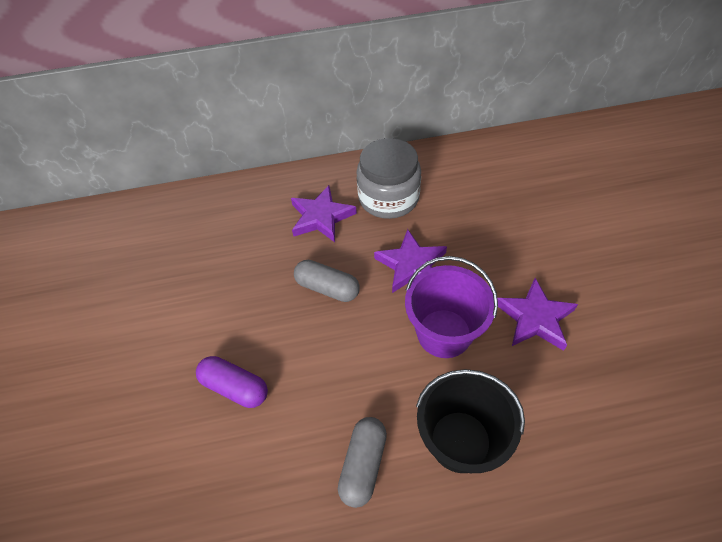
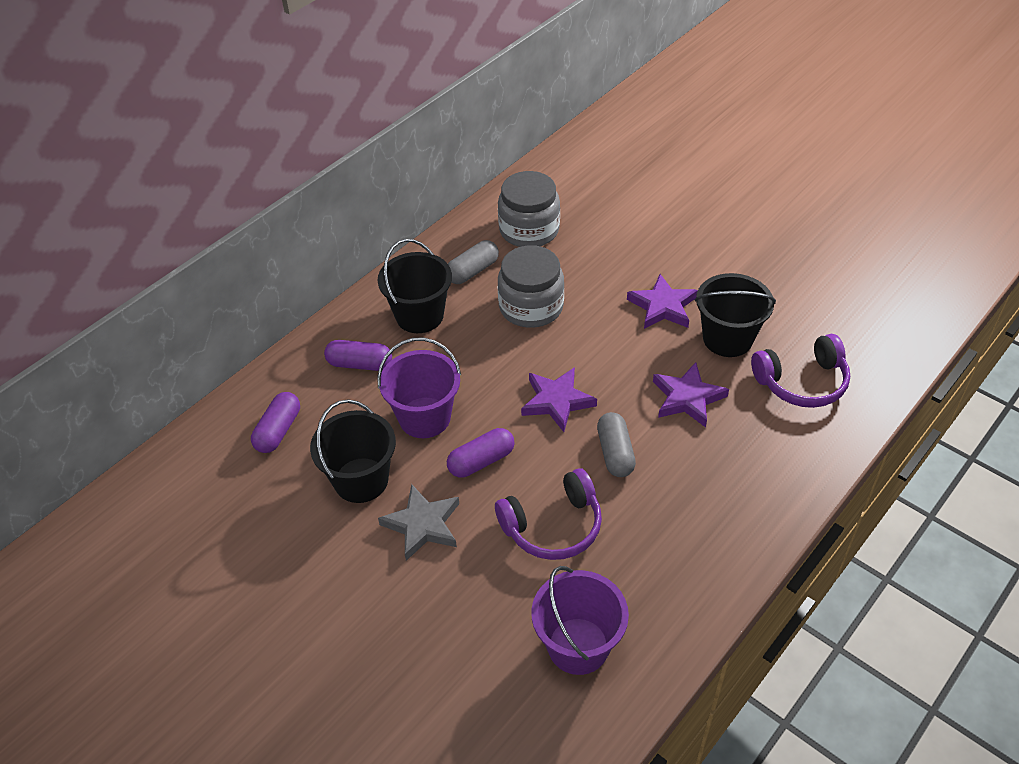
black bucket: [416,369,525,473] = 1 -> [310,399,396,503] [378,239,452,333] [695,273,776,357] = 3
grey jar: [356,138,421,219] = 1 -> [498,171,560,247] [498,245,564,328] = 2
grey star: none = 0 -> [378,484,459,561] = 1
purple bucket: [405,256,498,358] = 1 -> [377,338,461,438] [531,566,629,675] = 2
purple capsule: [196,356,268,408] = 1 -> [251,392,300,453] [324,340,392,371] [447,428,514,478] = 3
purple headphones: none = 0 -> [495,468,602,560] [751,334,850,408] = 2

